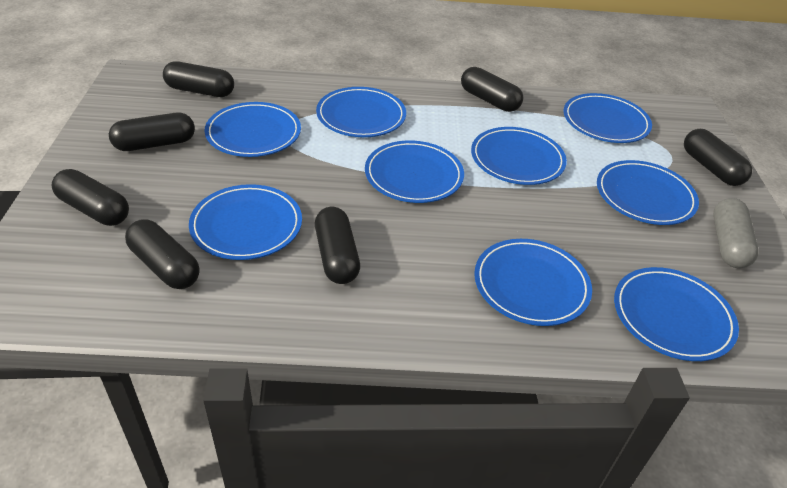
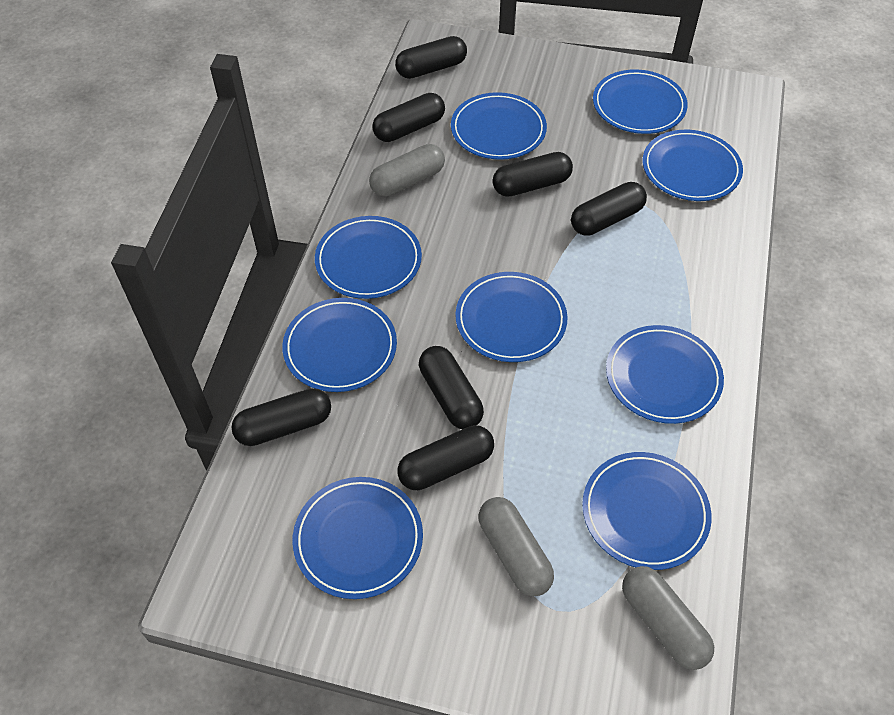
grey capsule: [713,198,759,268] = 1 -> [369,144,445,197] [478,497,554,596] [622,566,714,670] = 3

